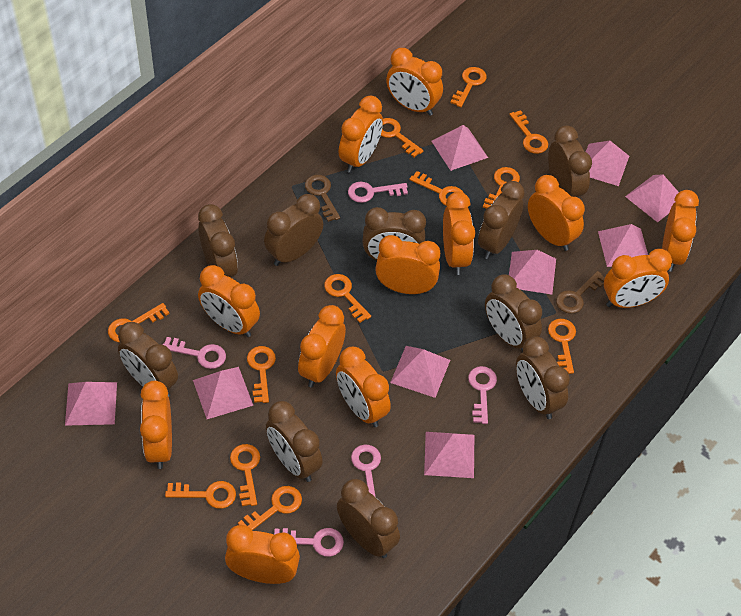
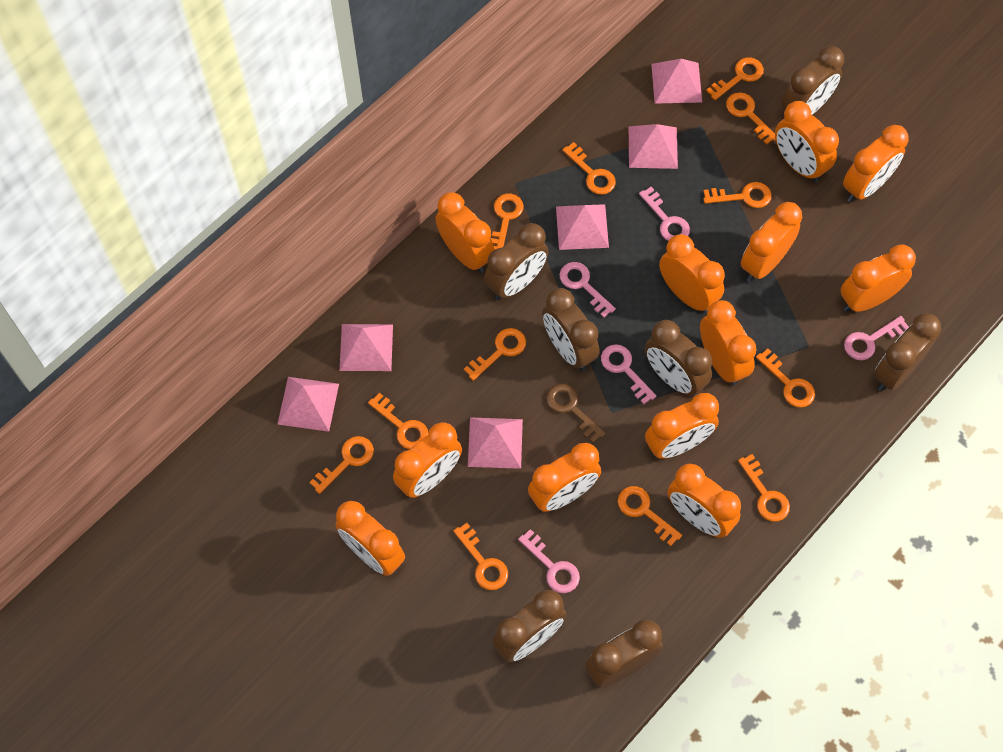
brown clock: [118,322,178,397] [198,204,238,277] [264,194,323,266] [266,401,323,482] [337,479,400,558] [363,207,426,261] [478,181,525,259] [485,274,542,353] [516,336,570,419] [548,125,592,197] = 10 -> [484,223,549,300] [492,590,567,663] [542,288,600,371] [585,620,663,688] [645,320,712,397] [781,46,844,115] [874,313,941,391] = 7
brown key: [305,175,340,222] [556,271,605,314] = 2 -> [546,384,606,443] = 1
pink pyramid: [65,382,117,426] [193,367,253,419] [390,346,450,398] [424,432,474,478] [432,125,488,171] [509,250,556,294] [586,141,629,186] [598,224,648,267] [625,174,679,222] = 9 -> [277,377,339,432] [339,324,393,371] [468,417,523,469] [556,204,609,250] [629,124,678,169] [651,59,702,104] = 6

